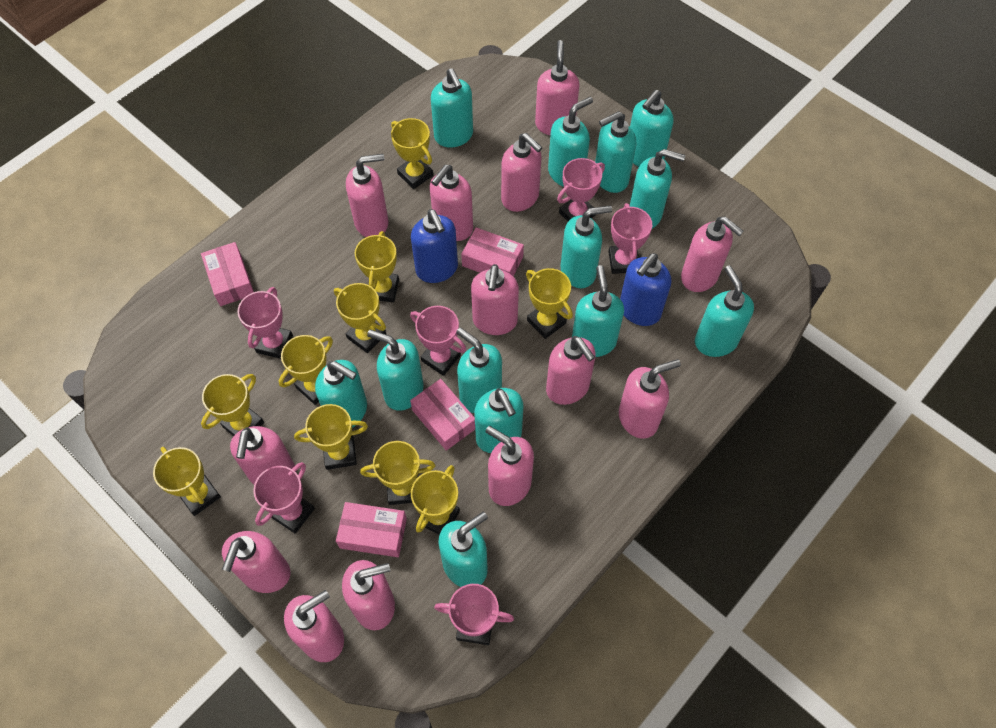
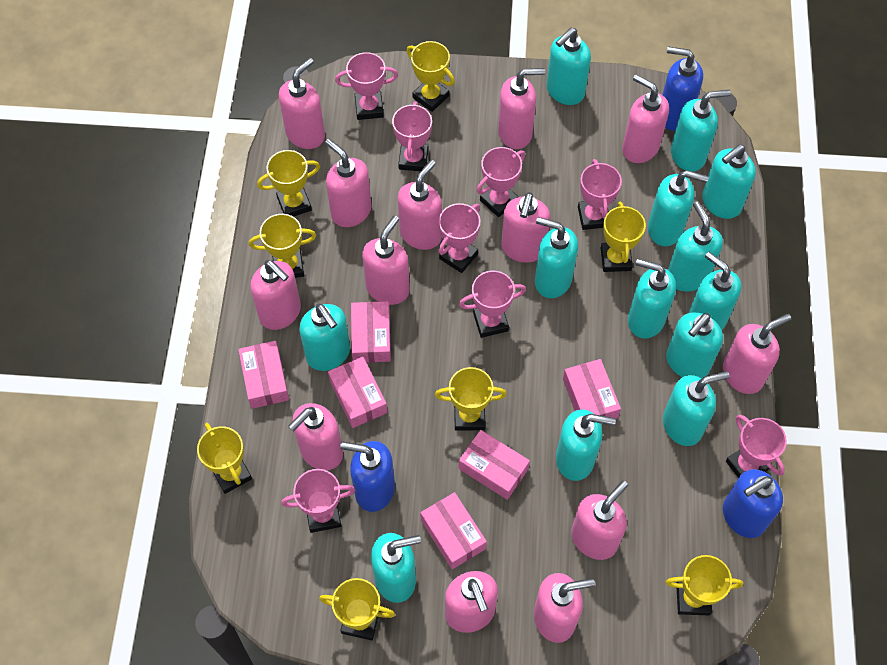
blue soap dispenser: [411,209,458,283] [620,253,671,326] = 2 -> [340,441,395,512] [662,47,703,131] [723,469,783,538] = 3
pink box: [201,242,254,306] [336,502,407,557] [410,379,475,451] [461,227,524,276] = 4 -> [238,341,289,409] [328,357,387,428] [351,301,391,363] [420,492,487,569] [459,430,530,500] [563,359,621,419] = 6
pink trophy: [237,287,293,359] [253,462,315,534] [410,306,466,376] [434,584,514,645] [557,158,605,221] [608,203,652,274] = 6 -> [281,469,355,533] [335,52,398,120] [392,101,432,171] [438,203,480,273] [459,270,526,338] [477,147,525,217] [578,159,622,230] [726,415,787,478] = 8
yellow trophy: [153,447,221,516] [201,374,264,436] [279,335,333,405] [294,404,368,470] [334,283,386,353] [355,231,399,302] [360,441,435,505] [391,118,433,189] [411,465,460,535] [526,268,573,339] = 10 -> [197,423,252,494] [249,214,316,278] [257,150,320,217] [319,578,395,640] [407,41,455,112] [435,367,507,431] [601,202,646,272] [665,555,743,615] = 8

